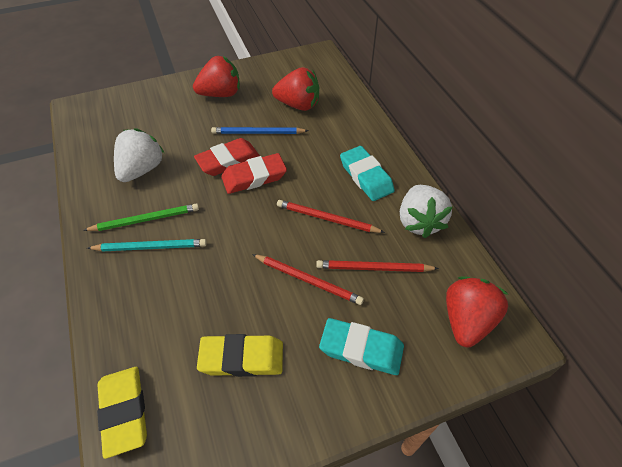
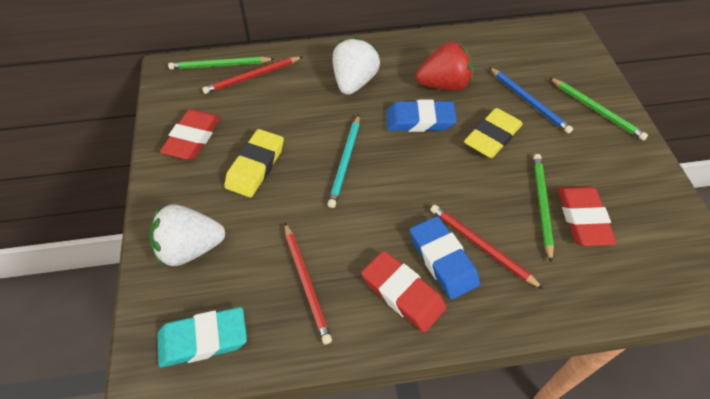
blue eraser: none = 0 -> [386,100,457,132] [410,216,480,300] = 2
green pencil: [83,204,199,231] = 1 -> [168,56,274,70] [533,154,554,263] [549,77,648,140] = 3
red eraser: [194,138,260,176] [221,153,287,194] = 2 -> [160,109,221,160] [361,251,447,333] [558,186,617,246] = 3
red strawberry: [193,56,240,97] [272,67,319,111] [446,276,509,347] = 3 -> [416,41,473,91] = 1
turquoise eraser: [319,318,404,375] [340,146,395,201] = 2 -> [157,307,247,368] = 1

